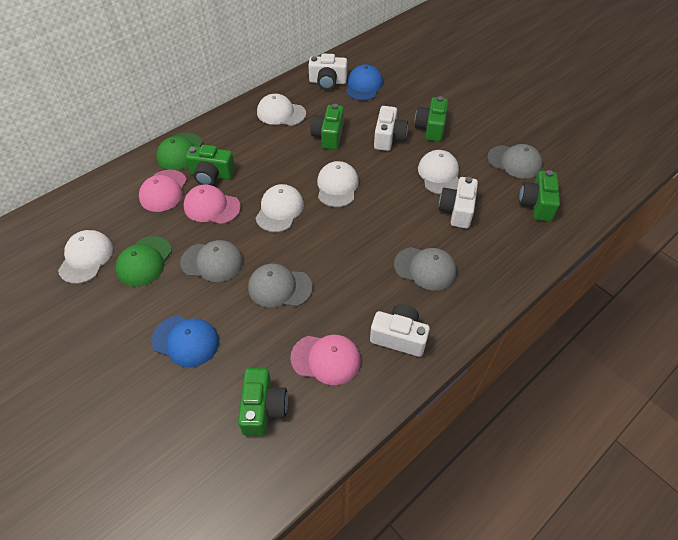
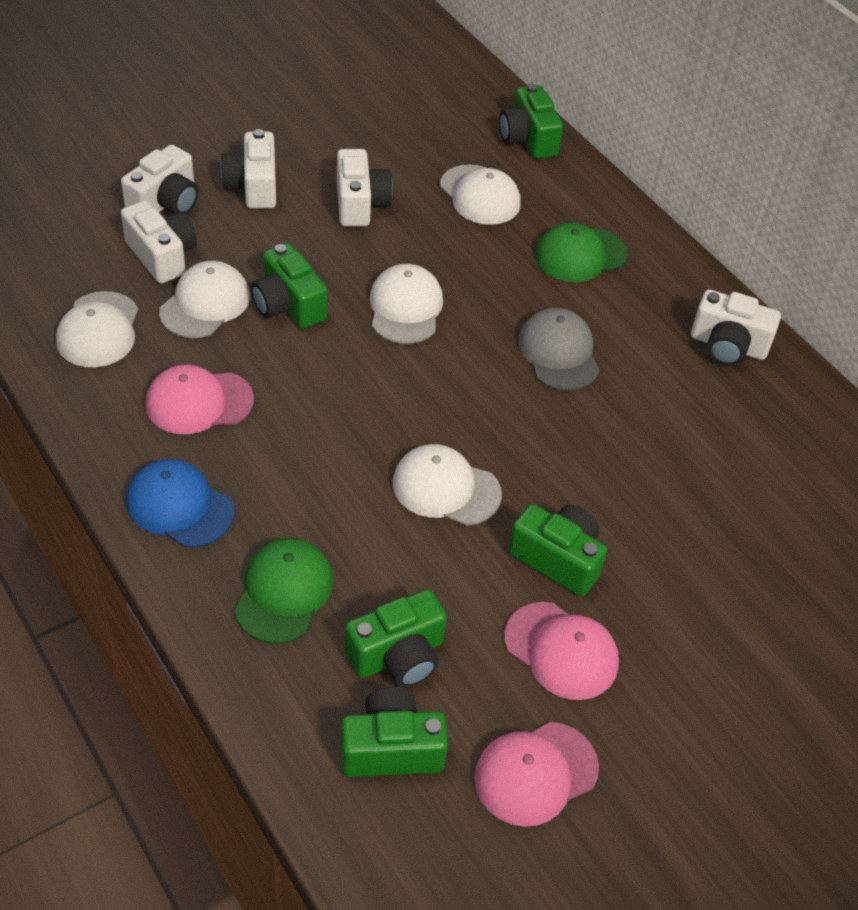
blue cap: [151,316,219,367] [346,64,383,101] = 2 -> [126,459,234,547] = 1
grey cap: [180,240,243,282] [248,264,313,307] [394,247,457,290] [487,144,542,179] = 4 -> [518,308,600,391] = 1
white camera: [308,53,347,90] [370,304,430,357] [374,106,408,151] [439,177,478,228] = 4 -> [121,145,199,214] [121,200,197,283] [220,129,276,209] [337,149,393,227] [691,289,781,366] = 5

